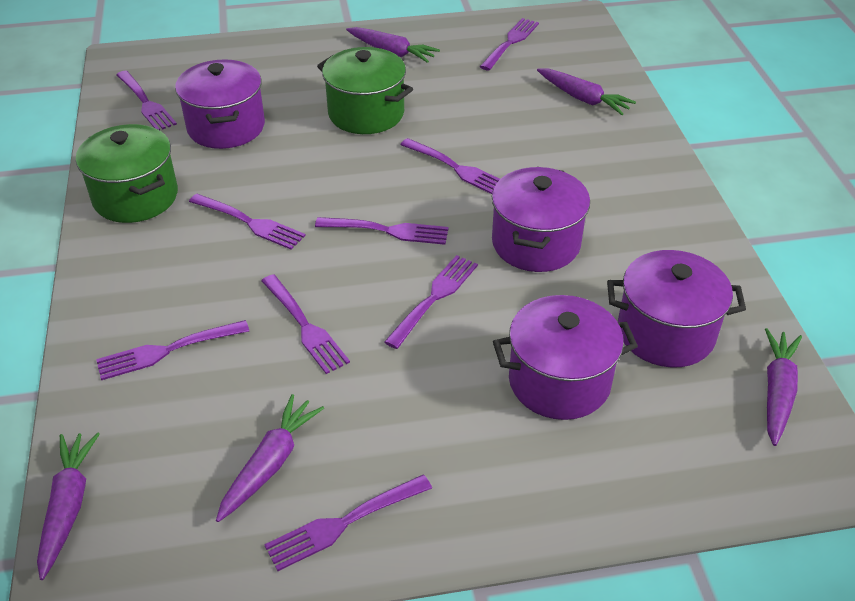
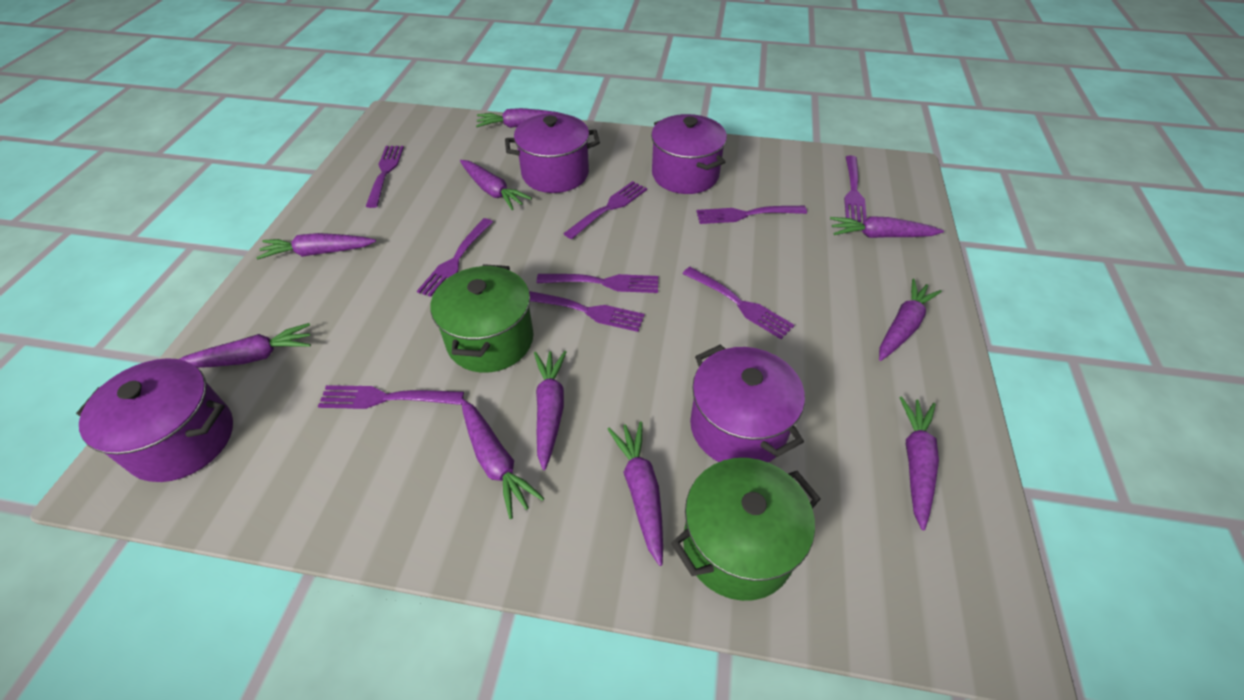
purple carrot: [37,432,100,580] [216,394,324,522] [346,27,440,63] [537,69,636,115] [765,328,802,446] = 5 -> [179,323,311,368] [256,233,376,260] [460,160,532,210] [461,399,544,519] [476,108,567,128] [534,351,567,470] [608,421,663,566] [830,216,944,238] [879,279,942,361] [899,396,939,530] = 10

